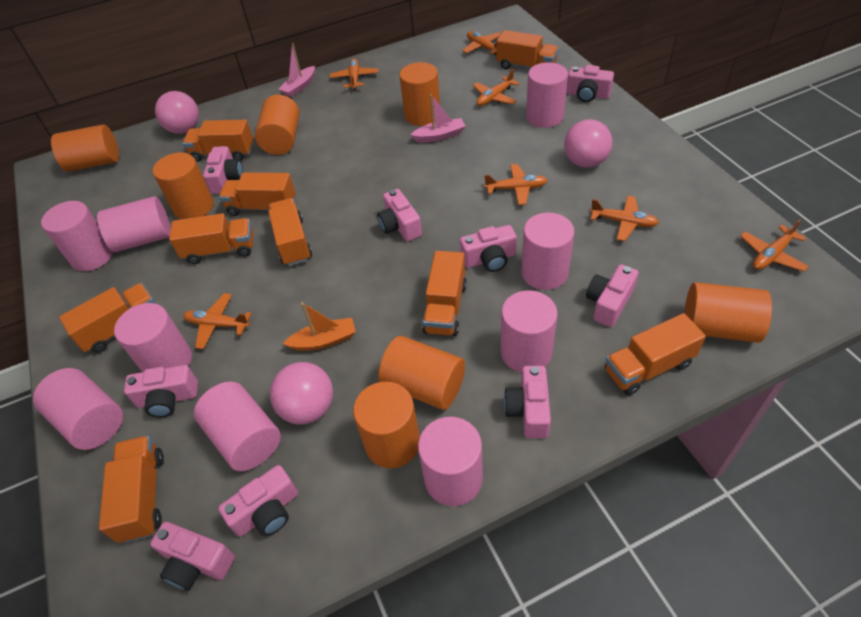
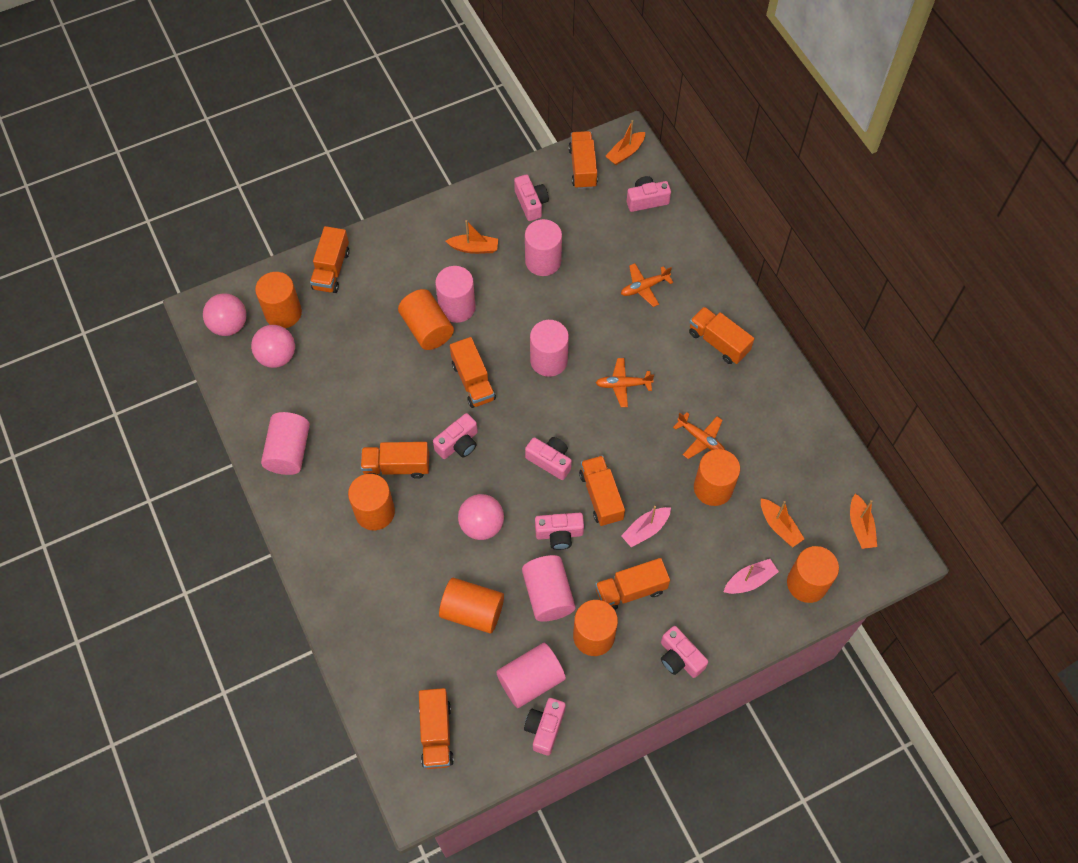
orange boat: [283,302,356,351] = 1 -> [446,220,498,254] [606,120,645,165] [761,498,804,547] [850,494,877,549] = 4
orange plane: [183,293,252,349] [330,58,378,90] [463,31,501,55] [473,69,520,106] [484,164,548,205] [590,196,659,241] [740,219,809,272] = 7 -> [596,358,654,407] [621,263,674,307] [673,412,725,459] = 3
orange truck: [59,283,156,353] [99,436,164,543] [169,213,253,264] [183,120,253,162] [219,172,295,216] [268,198,312,266] [422,251,467,336] [496,30,559,69] [605,313,706,396] = 9 -> [310,226,350,293] [360,442,429,479] [419,688,454,769] [450,337,496,408] [568,131,598,189] [579,455,625,526] [595,558,670,610] [689,307,754,364] = 8
pink camera: [124,365,198,417] [150,522,235,591] [203,146,243,194] [218,465,298,537] [377,189,422,242] [460,225,517,272] [504,366,551,438] [566,65,614,102] [586,264,638,327] = 9 -> [433,413,478,459] [514,174,549,221] [524,698,566,756] [525,437,572,480] [535,513,584,550] [627,176,671,212] [661,626,708,678] = 7
pink cylinder: [33,368,123,450] [41,201,113,271] [97,196,171,252] [114,303,192,372] [194,382,281,471] [418,417,483,506] [501,290,558,373] [521,213,574,290] [526,62,568,128] = 9 -> [261,412,310,475] [435,266,476,323] [496,643,566,708] [522,555,576,622] [525,219,562,276] [530,320,569,377] = 6

